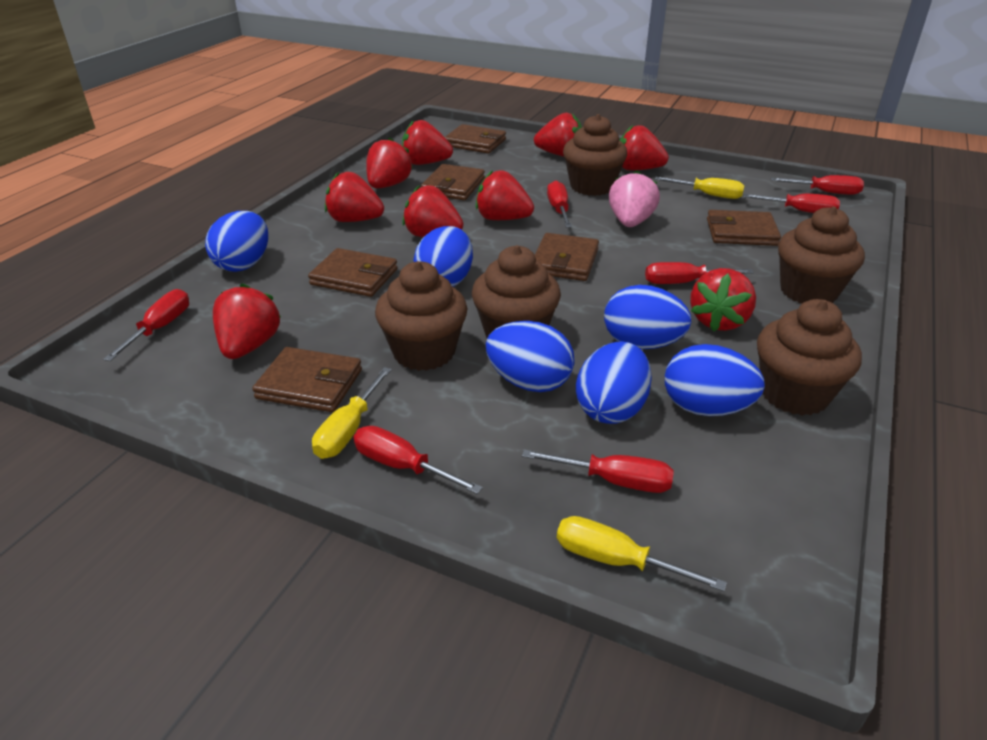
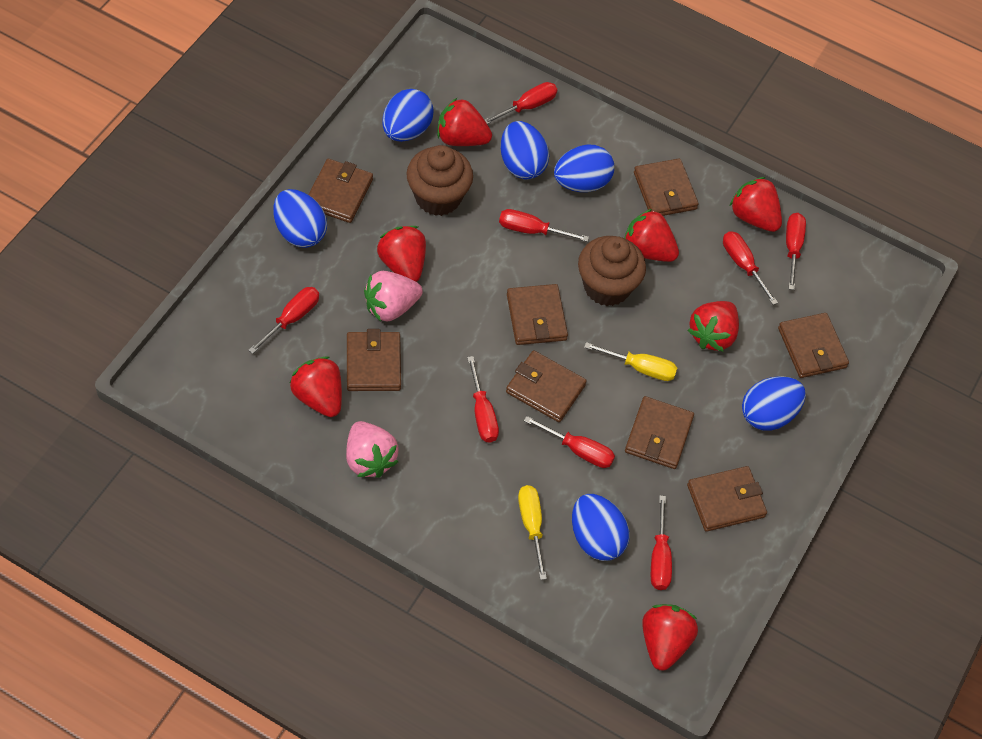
brown cupcake: [375,261,467,371] [472,245,561,338] [563,114,627,196] [757,299,862,416] [778,206,865,303] = 5 -> [406,145,473,216] [578,236,646,306] = 2
brown wallet: [252,347,362,412] [308,248,398,297] [421,164,485,200] [445,124,506,153] [535,233,599,281] [707,210,781,246] = 6 -> [308,159,373,223] [347,329,401,391] [506,350,587,422] [507,284,568,345] [625,396,694,469] [634,159,699,216] [687,466,767,532] [778,313,849,378] = 8
pink strawberry: [609,170,660,227] = 1 -> [346,421,399,478] [364,271,423,322] = 2
red screwdriver: [103,289,189,361] [353,426,483,494] [522,449,674,493] [547,181,572,228] [645,262,754,284] [743,194,840,213] [771,175,864,195] = 7 -> [248,287,319,354] [467,356,499,443] [485,82,557,124] [499,209,589,242] [524,416,615,468] [651,496,672,590] [723,231,778,305] [786,213,806,290] = 8
red strawberry: [213,284,281,359] [325,172,384,222] [366,137,413,188] [402,120,453,165] [402,185,463,237] [476,170,534,220] [534,113,582,157] [620,125,669,171] [690,268,756,332] = 9 -> [290,356,342,417] [377,226,426,282] [437,97,492,146] [624,209,679,262] [642,604,698,671] [688,301,739,352] [730,177,782,232] = 7
yellow screwdriver: [312,367,392,459] [557,516,727,592] [655,177,744,199] = 3 -> [518,485,547,580] [584,342,677,381] = 2

